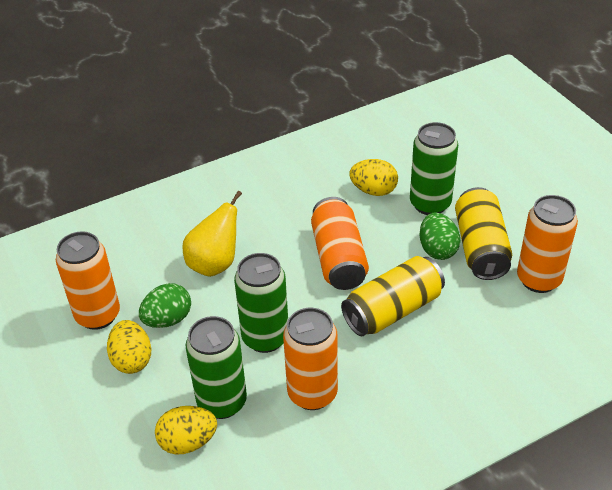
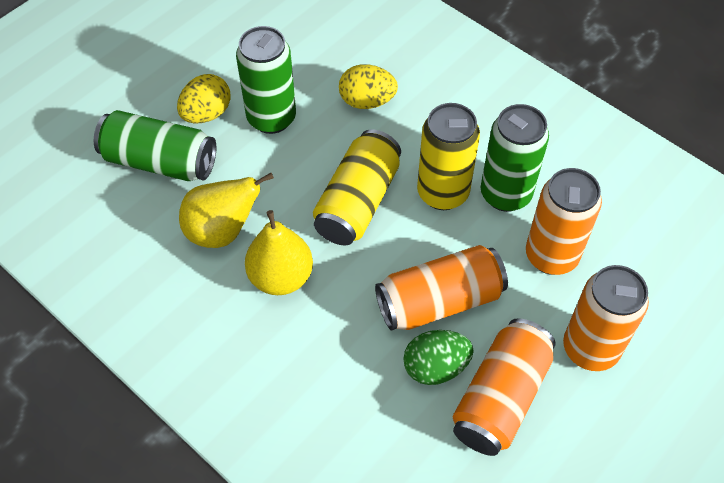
green egg: [139,283,191,328] [420,213,461,260] = 2 -> [403,330,474,385] = 1
yellow egg: [107,320,151,374] [155,406,217,454] [350,159,398,196] = 3 -> [177,74,230,123] [339,64,398,109] = 2
yellow pear: [182,191,242,277] = 1 -> [179,173,274,248] [245,210,313,295] = 2

